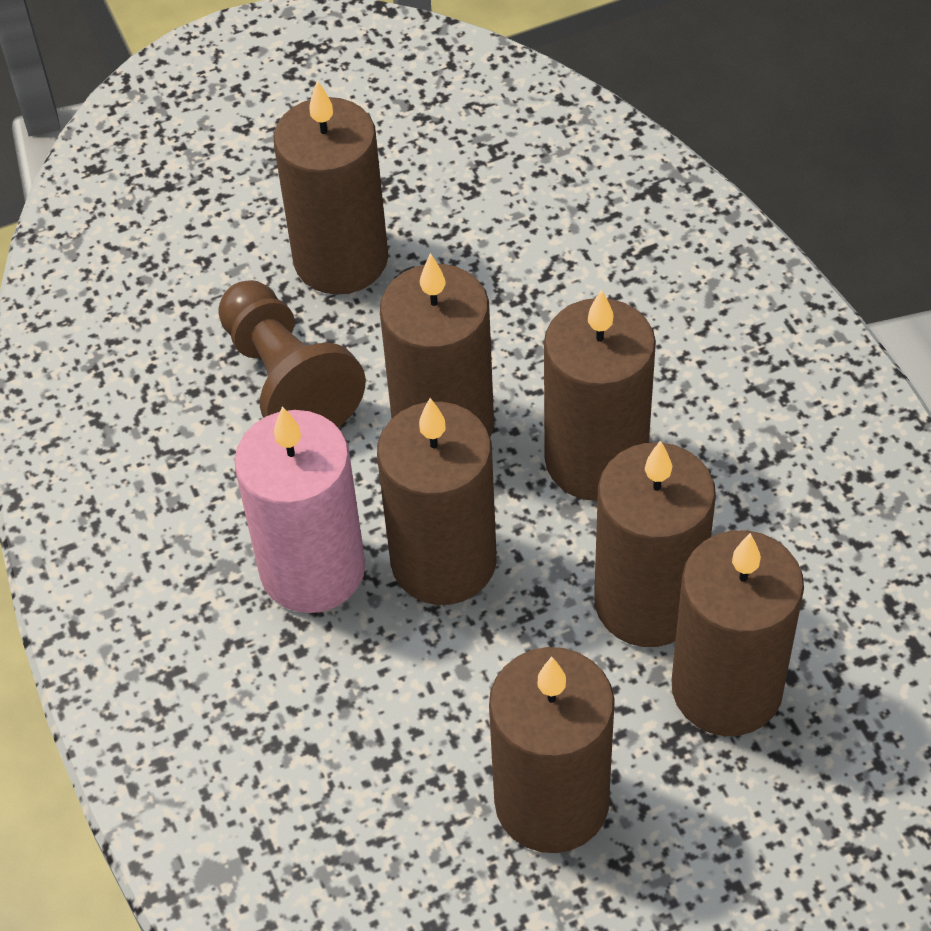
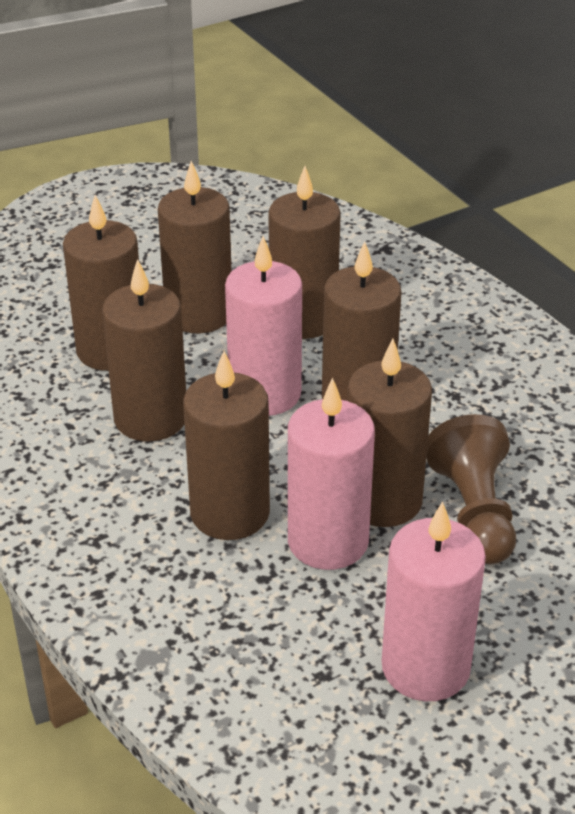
pink candle: [234,406,365,613] = 1 -> [225,236,302,416] [288,378,375,570] [382,501,486,701] = 3

